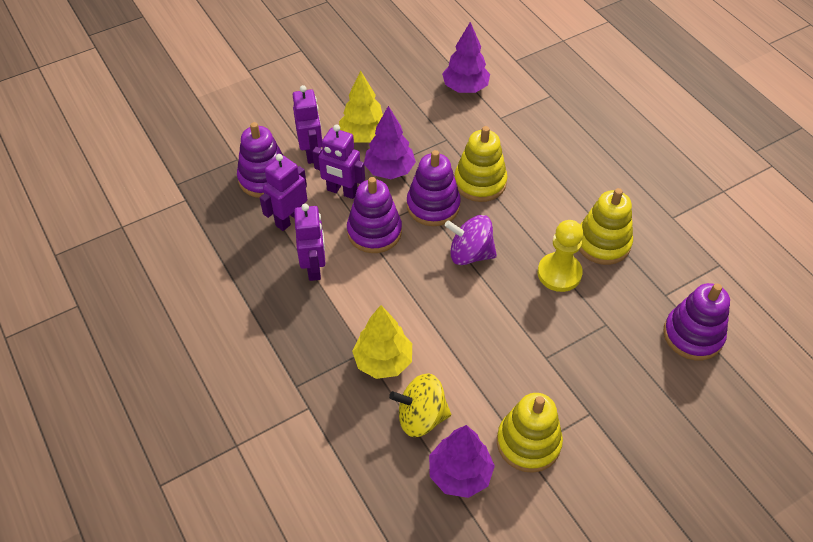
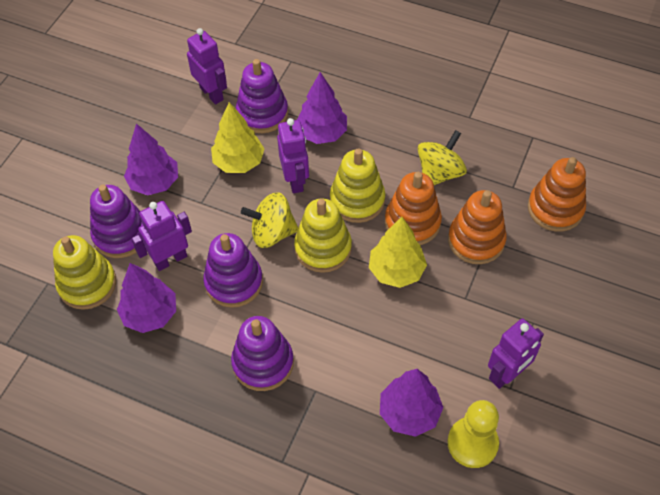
orange stacking toy: none = 0 -> [385,172,442,245] [448,190,507,264] [528,157,586,232] = 3
purple spinning top: [445,215,497,265] = 1 -> none = 0
purple tree: [364,106,416,179] [429,425,495,498] [442,22,490,93] = 3 -> [117,263,176,333] [124,123,178,195] [297,72,347,144] [380,369,443,437] = 4
yellow spinning top: [389,373,451,437] = 1 -> [241,192,298,248] [418,130,467,185] = 2

